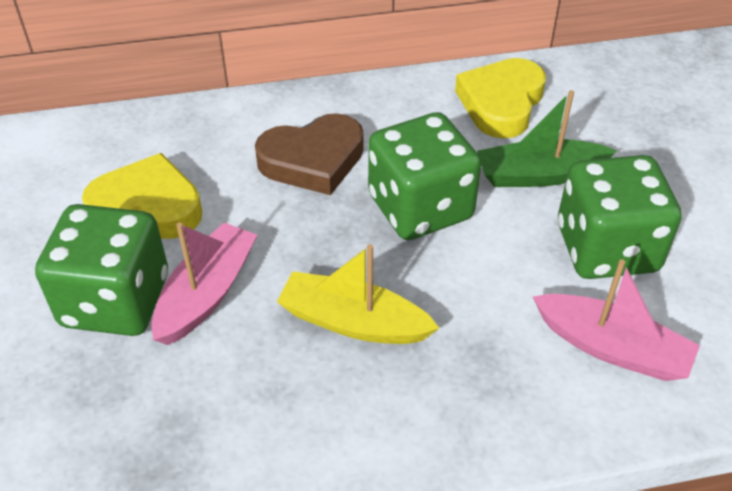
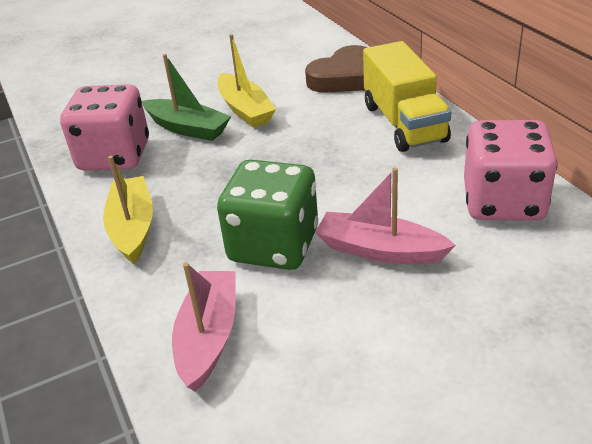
green dice: [35,204,168,336] [368,112,481,240] [558,155,682,279] = 3 -> [217,159,318,270] = 1
pink dice: none = 0 -> [60,84,149,170] [464,120,557,221] = 2
yellow boat: [277,244,439,344] = 1 -> [103,156,153,264] [218,34,276,128] = 2
yellow heart: [82,153,202,239] [455,58,546,138] = 2 -> none = 0
yellow truck: none = 0 -> [363,41,451,152] = 1

